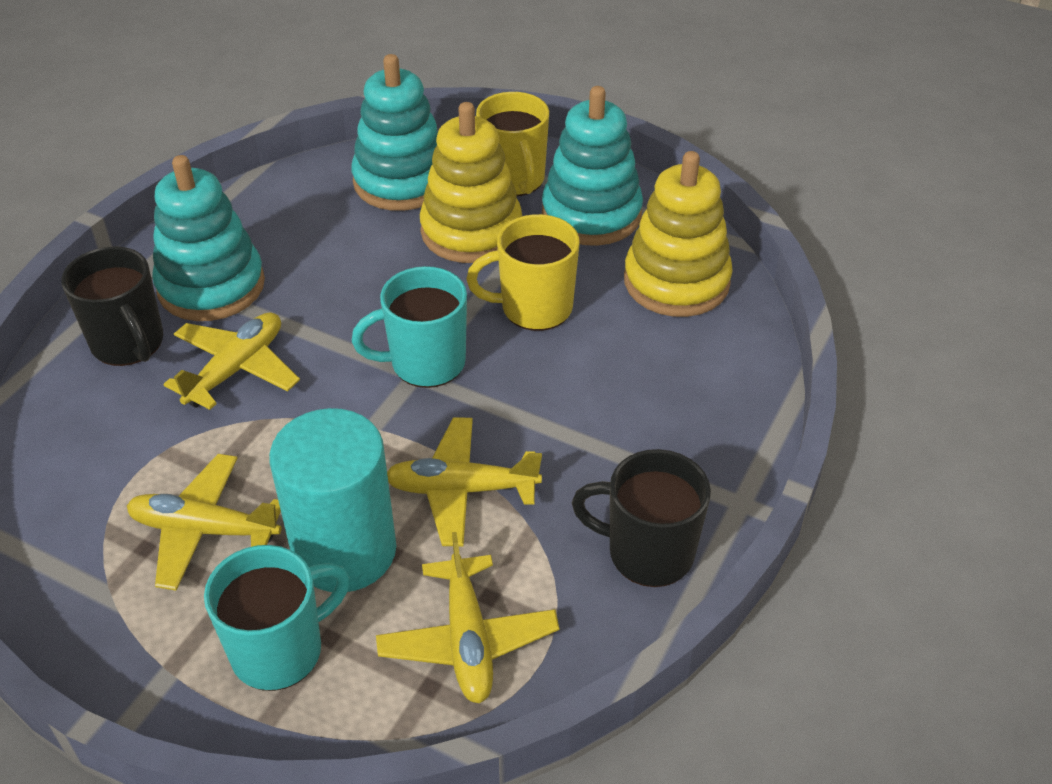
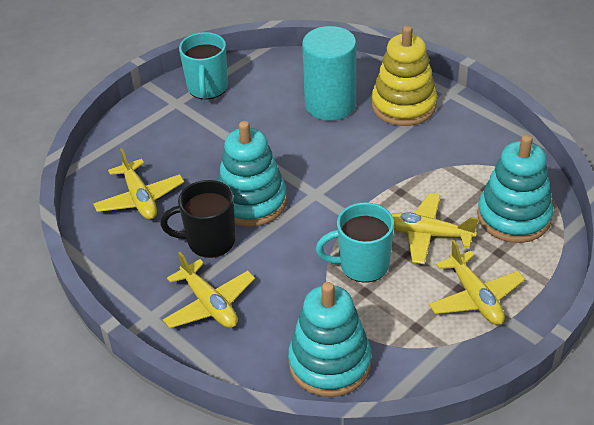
black mug: [61,246,163,366] [572,449,711,587] = 2 -> [160,180,235,258] = 1
yellow mug: [466,214,580,331] [476,92,549,196] = 2 -> none = 0
yellow stacking toy: [420,102,522,263] [624,151,733,317] = 2 -> [372,26,437,126] = 1

